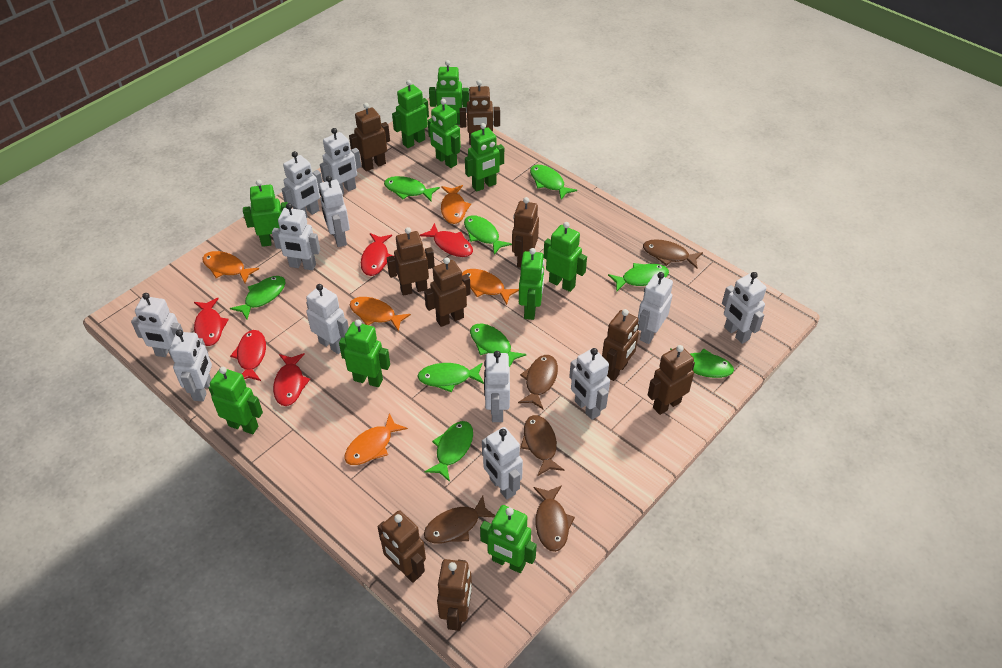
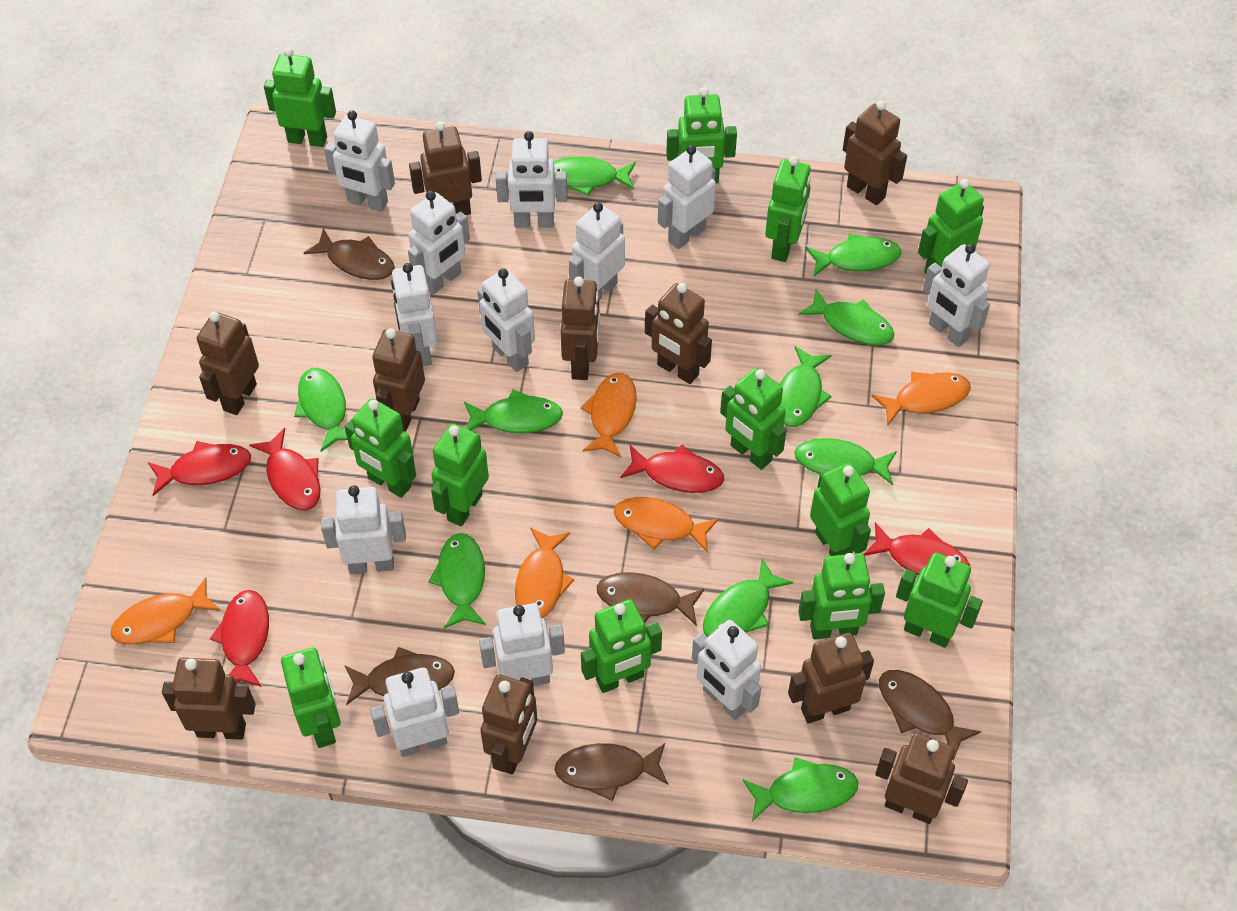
brown robot: [349,103,390,171] [378,510,426,583] [387,227,435,296] [424,257,471,327] [437,559,472,631] [460,80,500,145] [512,197,539,268] [602,309,639,381] [648,345,695,415] = 9 -> [162,658,256,740] [197,312,259,415] [372,328,425,432] [409,121,482,215] [480,674,537,774] [560,276,600,380] [645,283,712,384] [788,633,874,723] [843,101,907,205] [875,733,968,824] = 10
green fish: [230,276,285,320] [384,176,440,201] [417,363,484,392] [424,421,473,482] [464,215,512,255] [470,324,526,367] [530,165,577,200] [608,263,669,292] [670,348,734,378] = 9 -> [294,368,347,452] [428,533,486,628] [464,389,563,433] [554,157,636,196] [703,559,793,637] [743,757,858,822] [780,346,832,427] [794,438,897,485] [798,289,895,345] [806,233,901,276] = 10
green robot: [209,367,263,434] [243,180,288,247] [339,320,390,387] [392,80,429,148] [428,99,461,168] [429,60,469,125] [465,123,504,192] [480,505,537,573] [519,248,545,320] [543,222,587,292] = 10 -> [264,47,336,147] [281,648,341,748] [345,398,416,498] [431,423,489,527] [581,599,662,693] [666,87,737,184] [720,368,787,470] [765,156,811,262] [798,553,885,639] [810,463,871,556] [896,552,983,648] [918,179,984,274] = 12

